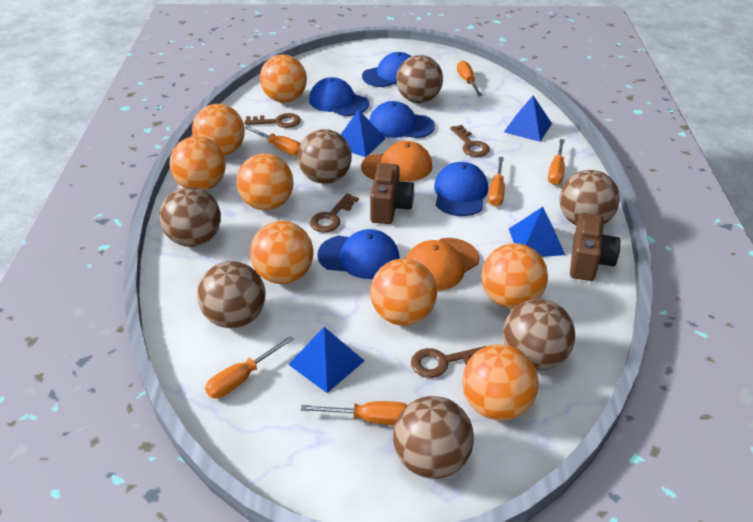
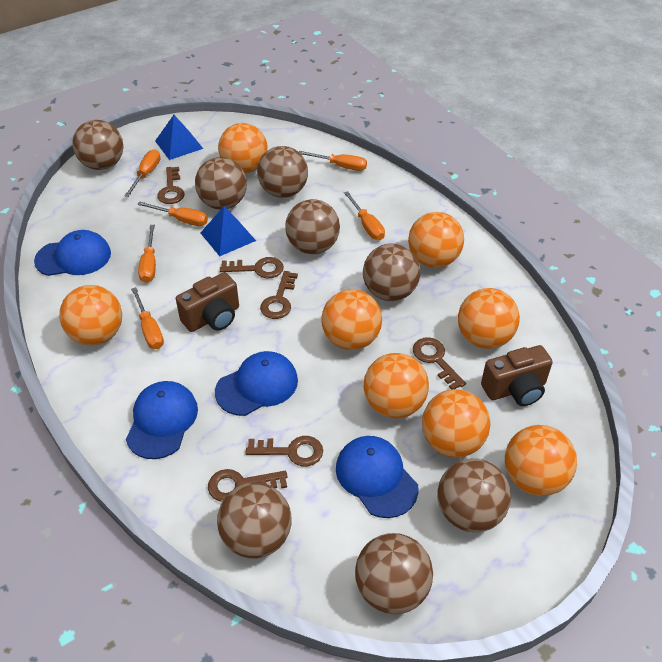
blue cap: [309,77,369,116] [317,229,400,279] [362,52,412,87] [369,101,435,138] [434,162,488,216] = 5 -> [34,230,111,276] [126,381,198,459] [215,351,298,416] [336,436,419,518] = 4
blue pyramid: [288,327,364,393] [341,109,386,157] [504,96,552,142] [509,207,565,257] = 4 -> [155,115,203,160] [201,206,256,256] = 2
brown ball: [159,187,221,247] [197,261,265,328] [297,129,352,184] [393,396,474,479] [396,55,443,103] [503,299,575,370] [559,170,620,226] = 7 -> [72,120,124,170] [195,157,247,210] [217,482,291,558] [257,146,308,198] [285,199,340,254] [355,533,433,614] [363,243,420,301] [437,458,511,532] = 8
brown key: [244,113,301,128] [310,193,359,232] [411,346,486,378] [450,125,490,157] = 4 -> [157,167,185,204] [208,469,287,502] [220,257,284,278] [246,436,323,466] [260,271,298,319] [413,337,466,389] = 6
orange cap: [361,141,432,181] [405,238,479,291] = 2 -> none = 0

